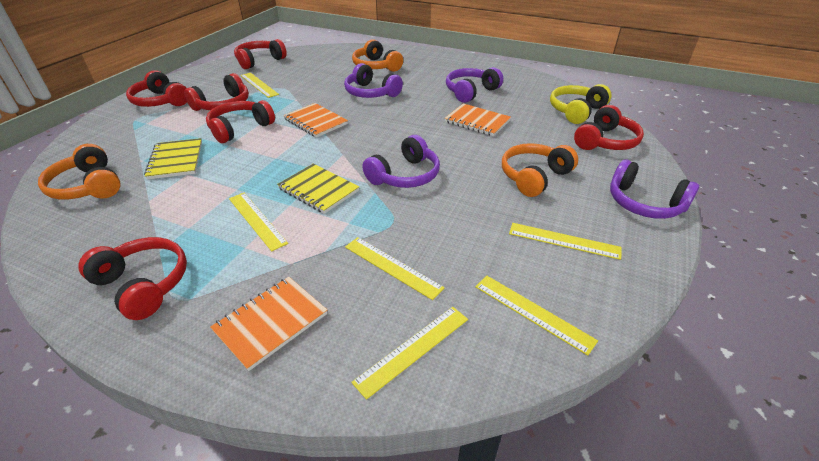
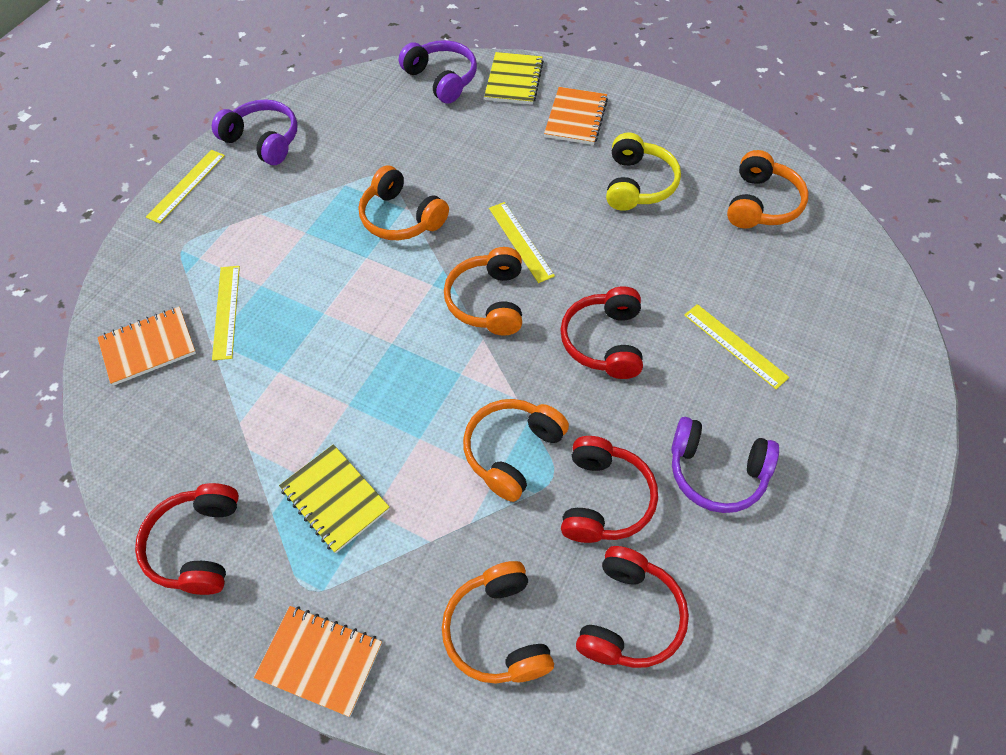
orange headphones: [38,144,120,200] [352,39,403,72] [502,143,578,197] = 3 -> [359,166,449,240] [442,561,554,684] [444,247,522,336] [463,399,569,502] [727,150,808,228] = 5
purple headphones: [344,63,403,98] [362,135,440,188] [446,67,503,103] [610,159,699,219] = 4 -> [212,99,298,165] [399,40,477,104] [671,417,779,513] = 3
red headphones: [78,237,187,320] [126,70,187,107] [184,73,249,111] [206,100,275,143] [234,39,287,69] [574,105,644,150] = 6 -> [135,483,239,595] [560,286,643,379] [561,436,658,543] [576,546,689,668] = 4
yellow ruler: [229,193,288,251] [241,73,279,98] [345,237,445,300] [351,307,468,400] [475,276,598,356] [509,223,622,260] = 6 -> [146,150,225,224] [212,266,240,361] [489,202,555,283] [684,304,789,389] = 4

